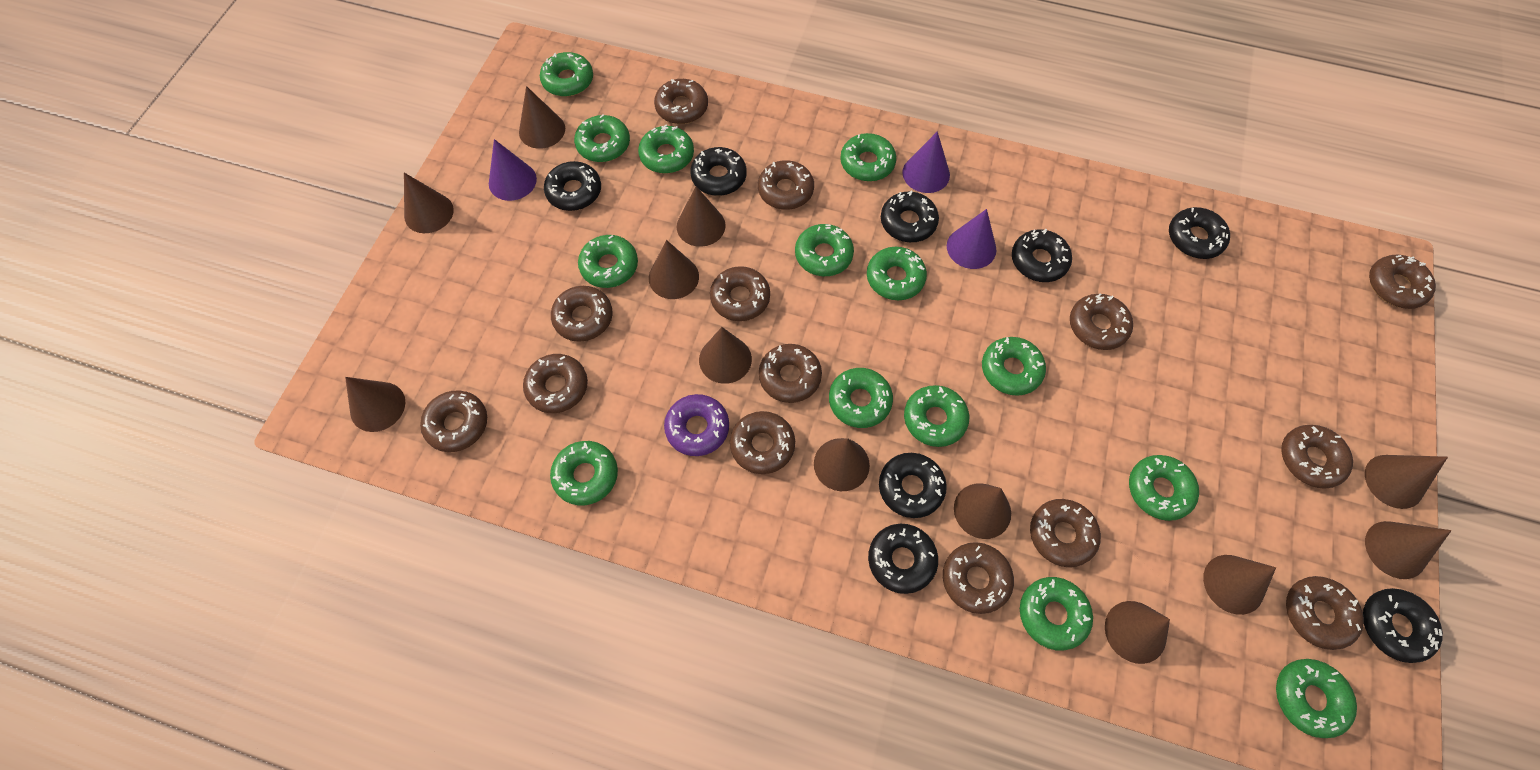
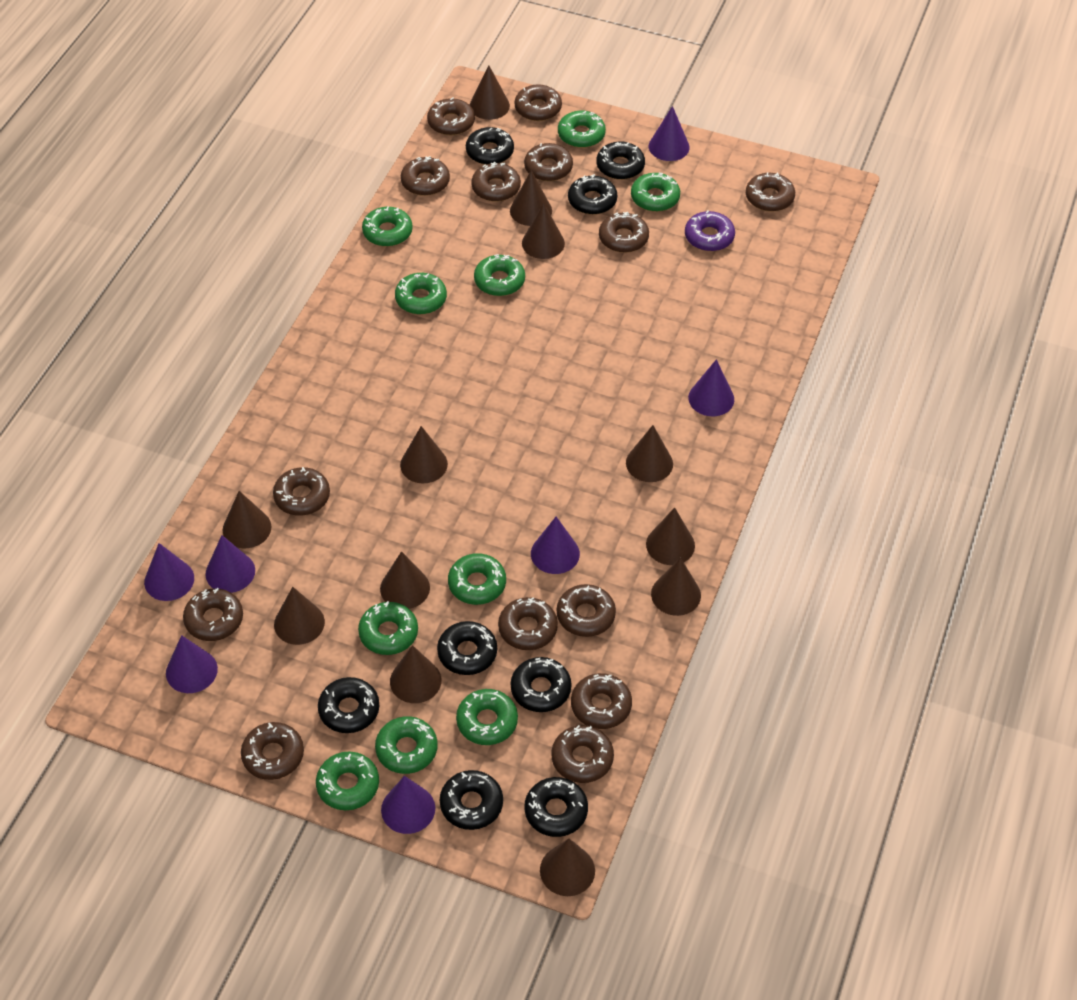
green donut: [540,52,593,97] [550,441,618,505] [574,114,630,162] [578,235,638,288] [638,125,694,174] [795,224,854,276] [829,368,893,428] [840,133,896,181] [867,247,927,300] [904,385,969,447] [982,337,1046,396] [1020,577,1093,651] [1129,455,1199,521] [1276,659,1357,738] = 14 -> [316,751,379,810] [358,601,418,655] [362,206,413,247] [375,716,438,774] [395,273,447,314] [448,553,506,605] [456,689,518,745] [474,254,525,296] [558,110,606,148] [631,173,680,212] = 10
purple cone: [489,139,537,201] [902,131,950,193] [947,209,996,269] = 3 -> [144,543,194,601] [166,635,218,693] [205,535,255,593] [381,776,435,834] [531,517,580,574] [649,106,690,161] [688,359,734,416] = 7

